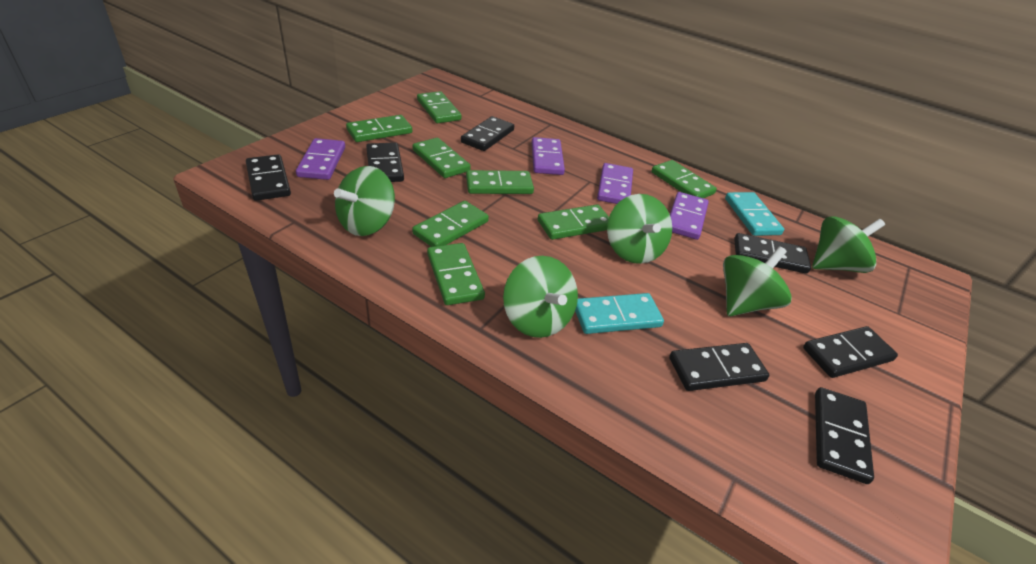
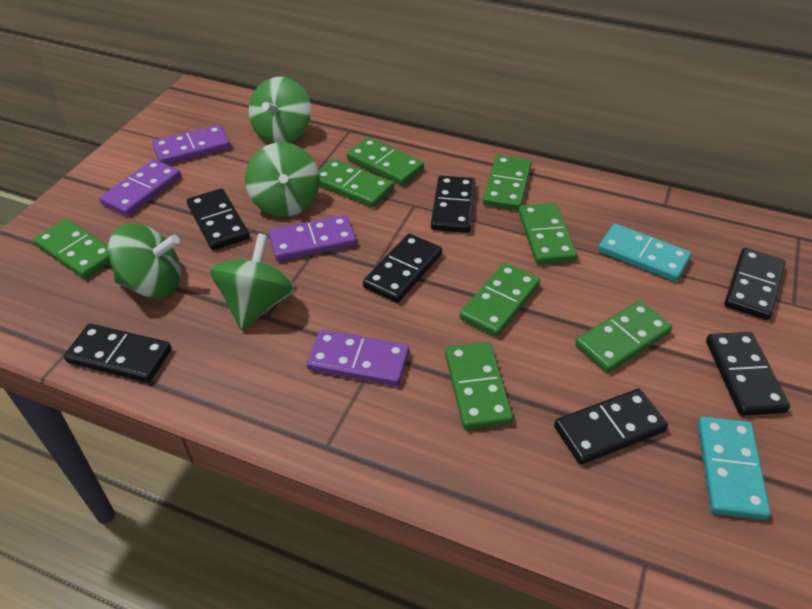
green spinning top: [334,166,395,236] [503,256,578,338] [607,194,672,264] [723,246,792,316] [812,216,885,273] = 5 -> [108,223,181,298] [210,233,294,330] [245,142,320,217] [249,77,311,143] = 4

